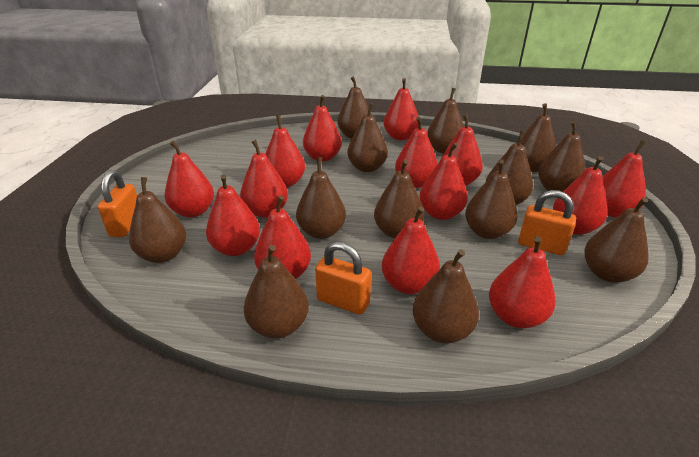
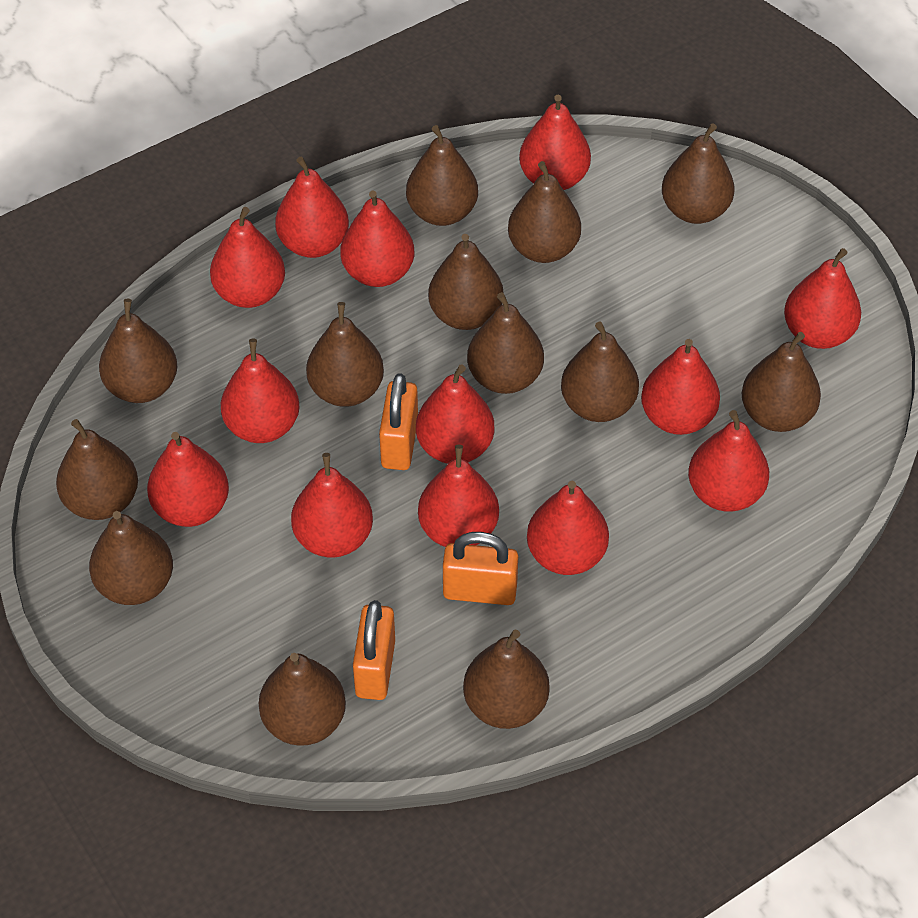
red pear: [165,141,214,217] [206,174,260,256] [240,140,288,218] [254,195,311,279] [265,115,305,187] [303,95,342,161] [382,207,440,294] [384,78,419,140] [395,117,438,188] [419,143,468,220] [441,114,483,186] [489,236,556,328] [553,156,608,235] [602,140,646,218] = 14 -> [147,432,229,527] [210,207,285,308] [221,339,299,443] [275,157,349,258] [291,453,373,558] [340,190,414,287] [416,364,494,464] [418,444,499,547] [519,94,591,190] [527,481,609,575] [641,339,720,435] [688,410,769,512] [784,248,861,349] = 13

